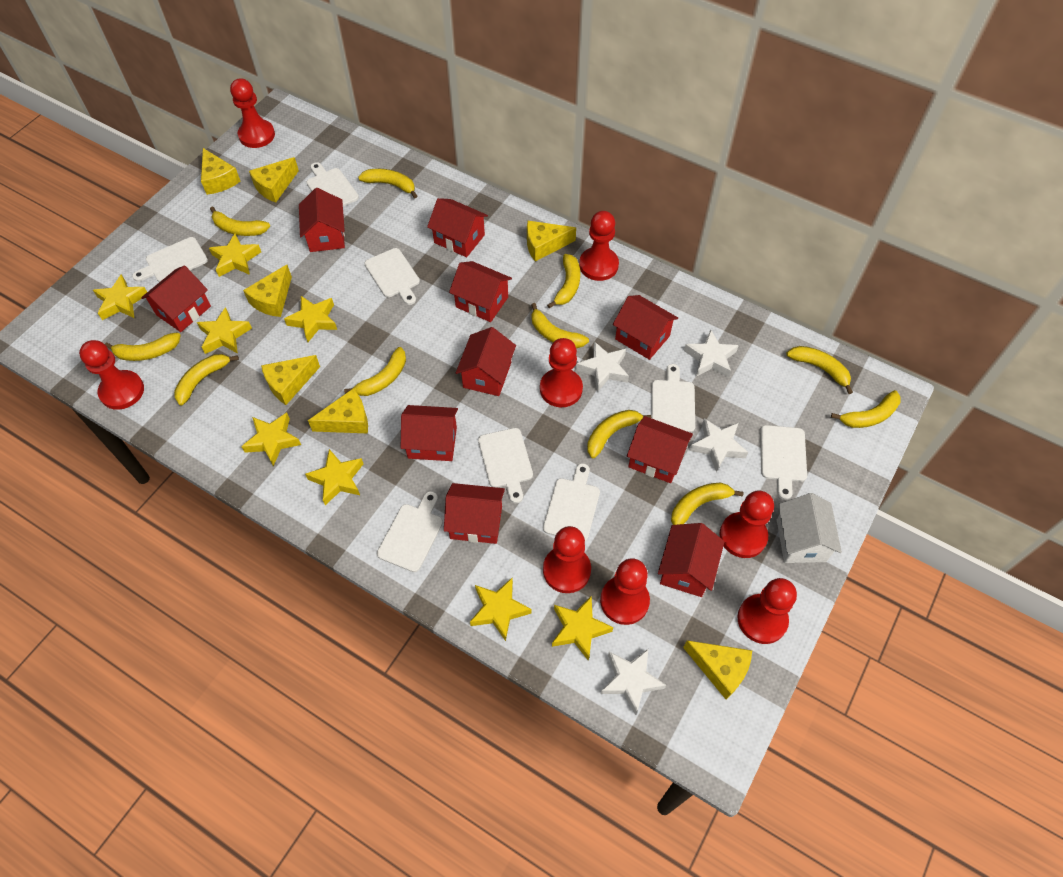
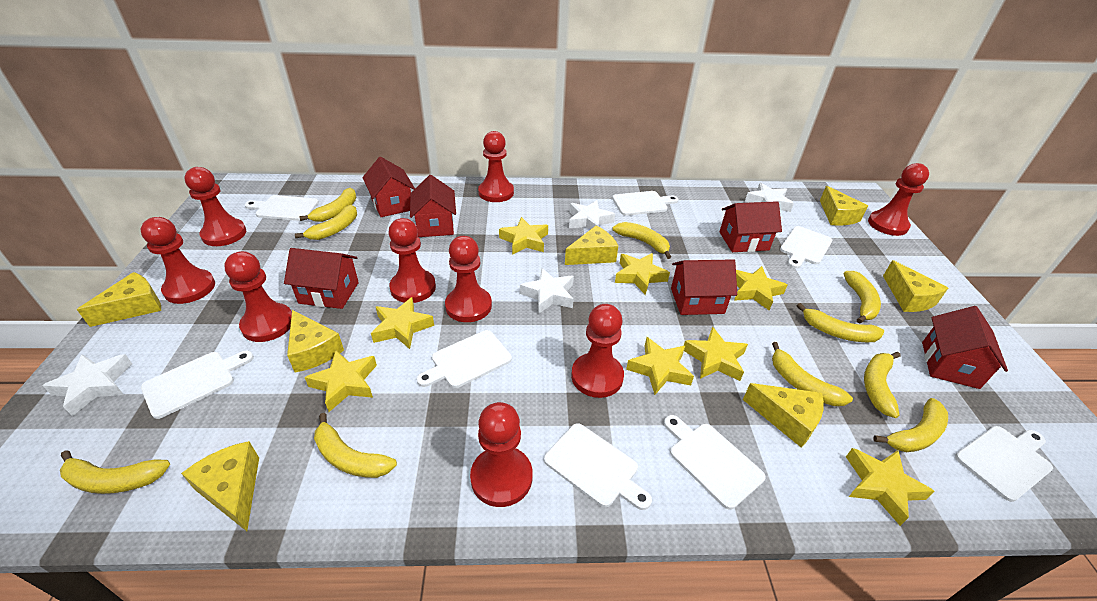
red house: [141,265,211,332] [299,188,345,252] [401,405,458,461] [427,198,488,257] [444,483,505,544] [449,261,512,322] [456,327,516,396] [613,295,678,360] [627,416,693,483] [658,523,725,597] = 10 -> [284,248,359,309] [362,157,415,217] [410,175,456,237] [671,259,737,315] [720,201,782,252] [922,306,1008,389] = 6
red pawn: [79,340,144,410] [230,78,275,148] [540,338,583,407] [543,526,591,593] [579,211,619,281] [600,558,650,625] [719,491,774,558] [737,578,797,644] = 8 -> [141,217,215,304] [184,167,246,246] [224,251,292,342] [388,218,436,303] [445,236,492,322] [470,402,533,507] [478,131,514,202] [571,304,624,398] [868,163,929,236] = 9
white house: [777,493,842,563] = 1 -> none = 0
yellow banana: [105,332,181,361] [174,354,239,405] [210,206,270,236] [344,347,406,396] [358,169,417,198] [531,303,589,348] [547,254,580,308] [587,410,651,458] [671,483,744,525] [786,346,853,394] [831,390,901,428] = 11 -> [60,450,170,494] [295,205,357,240] [299,188,357,222] [314,413,397,478] [612,222,671,259] [772,342,853,406] [797,303,884,342] [844,271,881,324] [864,352,900,418] [873,398,948,452] = 10

